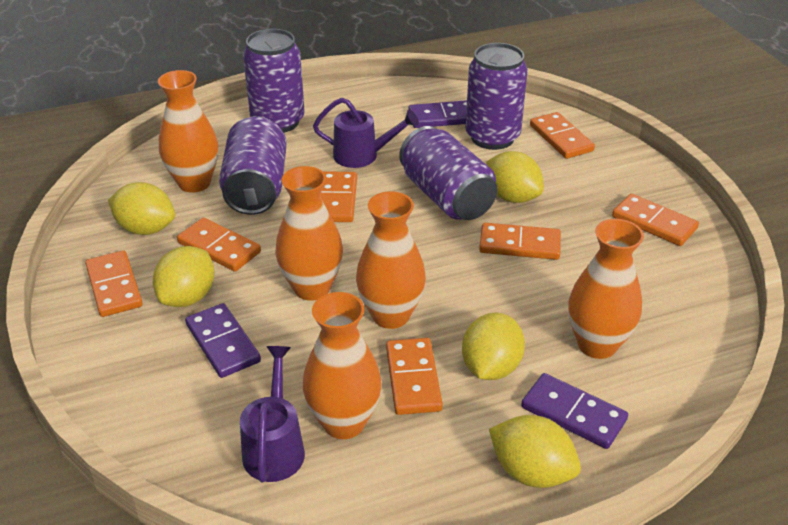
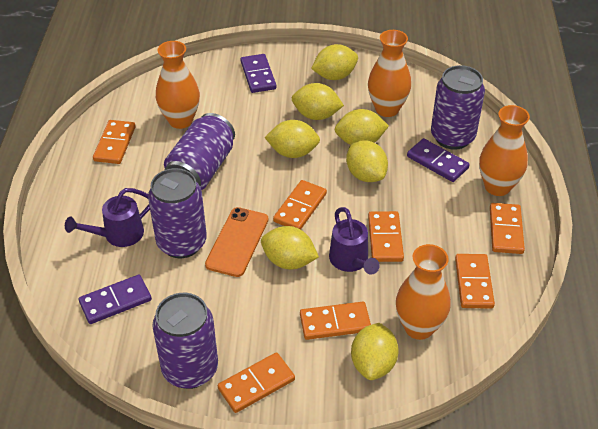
orange phone: none = 0 -> [205,207,269,277] = 1
orange vase: [158,70,218,193] [275,166,343,301] [303,292,382,439] [356,191,426,329] [568,219,644,359] = 5 -> [156,41,200,129] [368,30,411,117] [396,244,451,340] [479,105,530,196] = 4
yellow lemon: [108,182,175,235] [153,246,215,307] [462,312,525,380] [486,151,544,203] [489,415,581,488] = 5 -> [261,226,319,270] [264,120,320,158] [292,83,344,120] [311,44,358,80] [335,109,389,144] [346,140,388,182] [351,323,399,380] = 7

